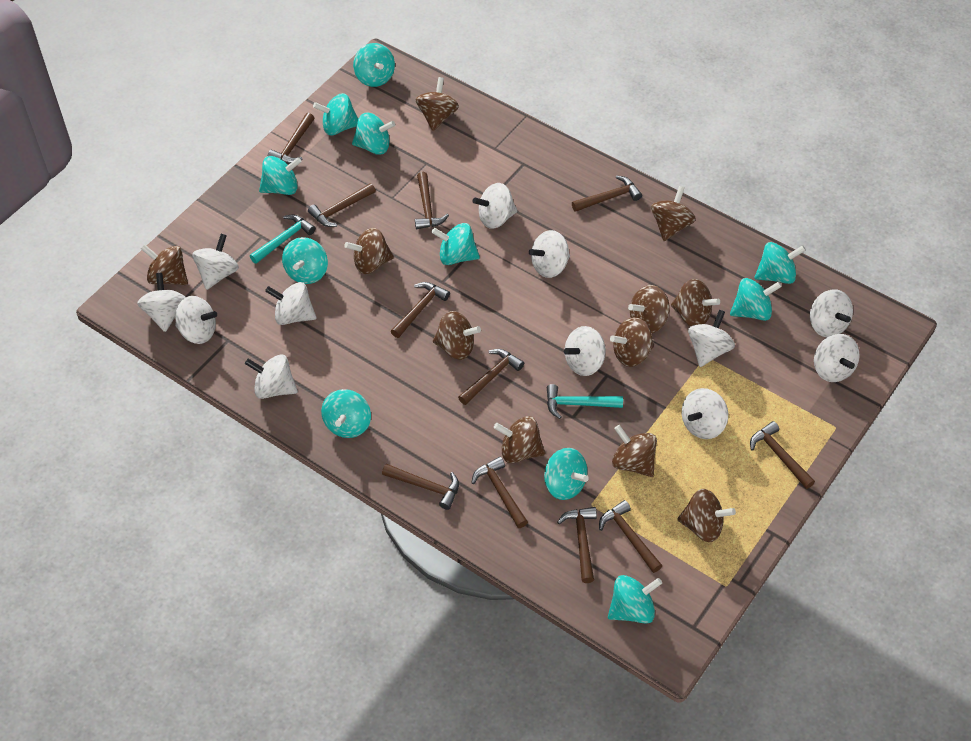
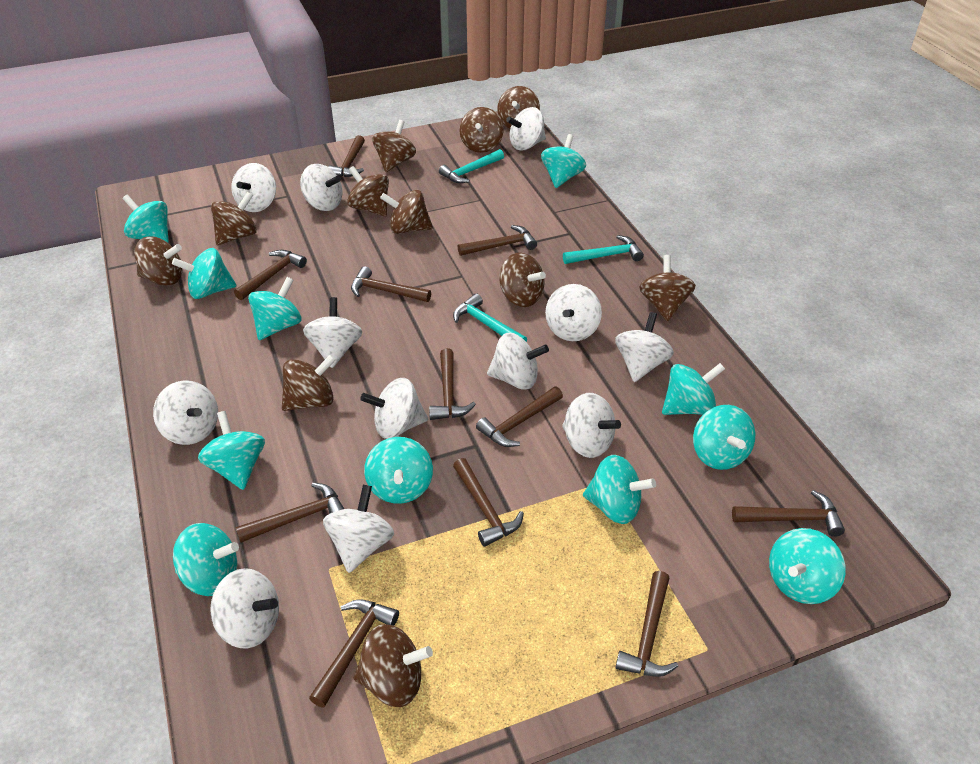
turquoise hammer: [250,215,316,264] [547,384,623,419] = 2 -> [439,149,504,183] [453,294,527,342] [563,235,644,264] = 3

